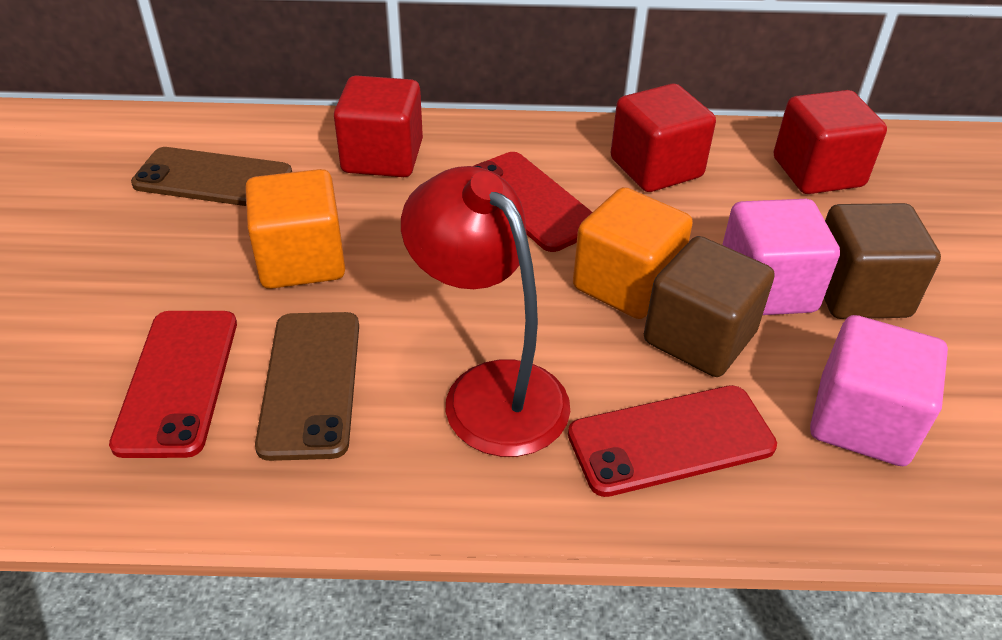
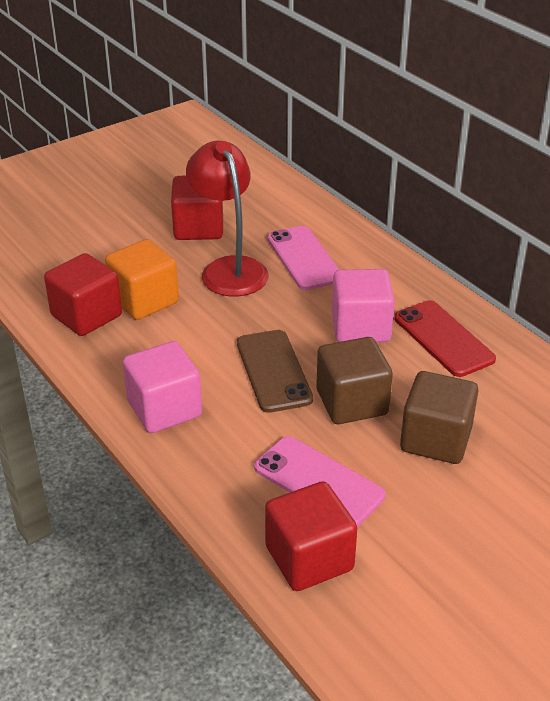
brown phone: [131,147,292,206] [255,312,359,461] = 2 -> [237,330,313,413] = 1
orange cube: [245,169,345,289] [573,187,693,319] = 2 -> [105,239,179,320] = 1
pink phone: none = 0 -> [254,436,385,527] [267,226,339,290] = 2
red phone: [109,311,237,458] [474,152,592,252] [568,385,777,497] = 3 -> [394,300,496,377] = 1

